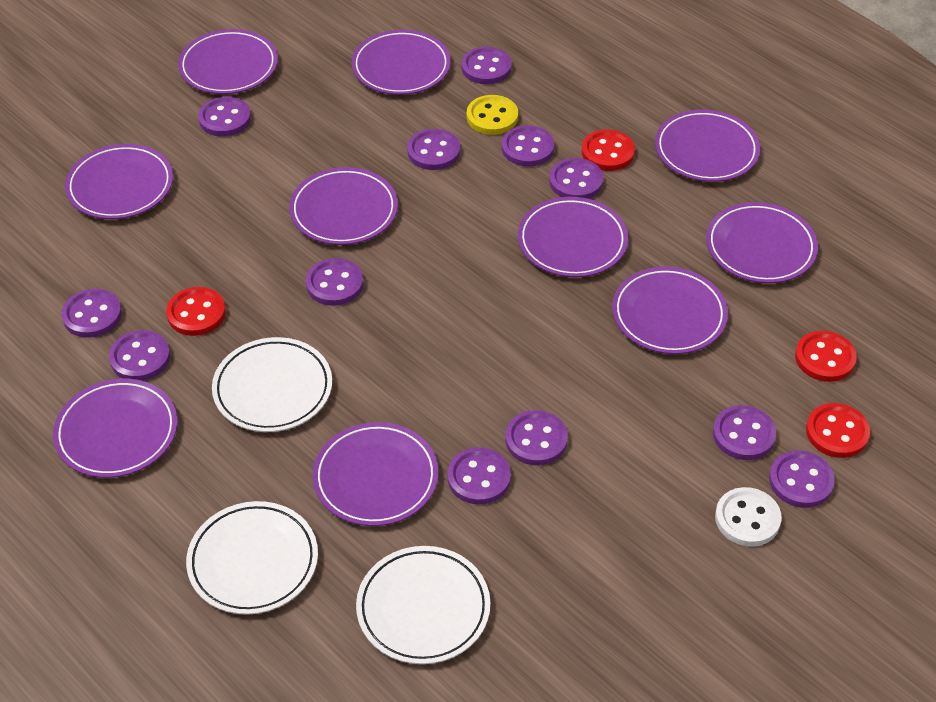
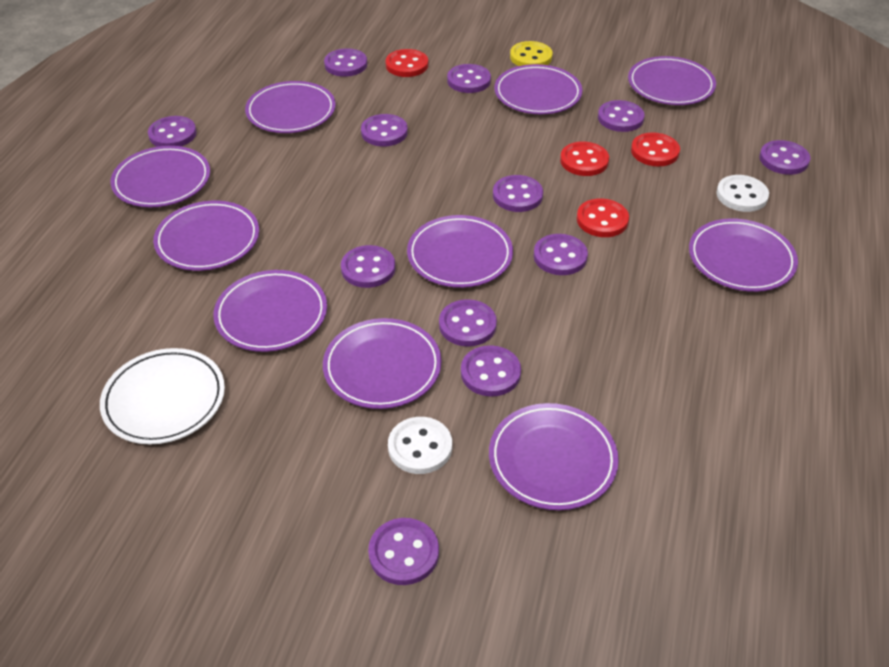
white button: [715,487,782,547] = 1 -> [388,417,452,474] [716,175,769,212] = 2
white plate: [186,501,318,615] [212,337,332,432] [356,546,490,664] = 3 -> [100,348,225,444] = 1

